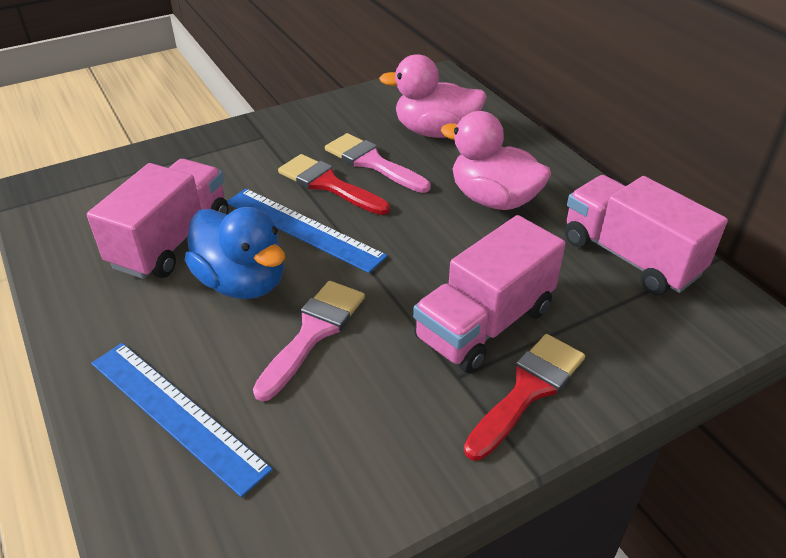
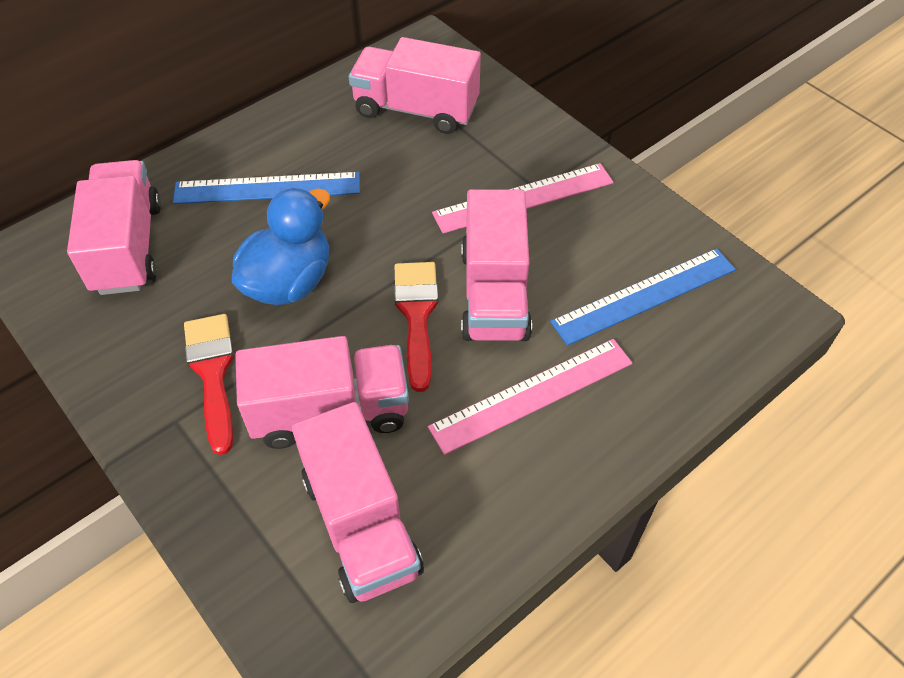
pink brush: [253,281,365,401] [325,133,431,193] = 2 -> none = 0
pink duck: [379,54,487,138] [440,111,551,210] = 2 -> none = 0
pink ruler: none = 0 -> [428,339,632,455] [432,163,613,234] = 2
pink truck: [87,159,228,279] [413,215,565,373] [565,175,728,295] = 3 -> [67,160,161,295] [235,336,409,449] [292,402,424,603] [349,37,481,134] [461,189,532,341] = 5

